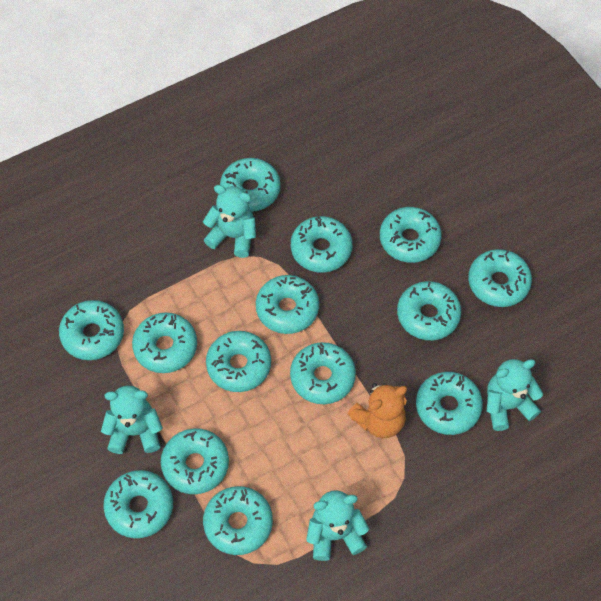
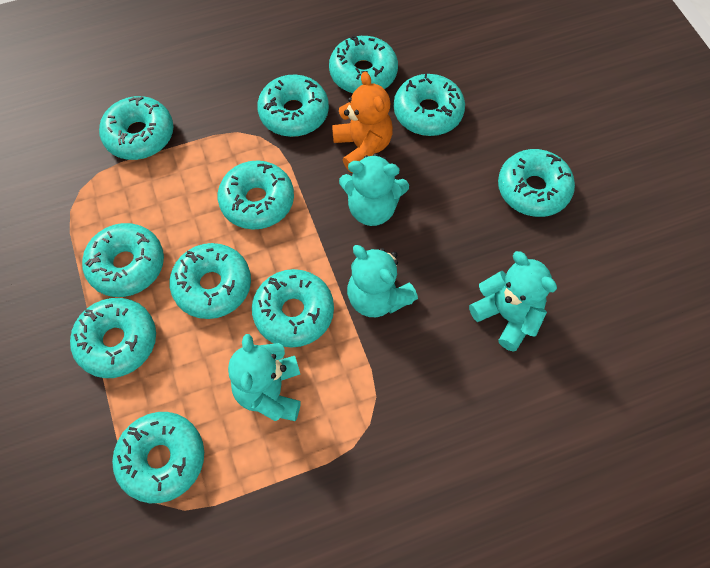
turquoise donut: [59,300,124,360] [104,470,173,538] [132,313,197,373] [161,428,229,494] [203,486,273,555] [206,331,271,392] [220,158,281,212] [256,275,319,334] [290,342,356,404] [291,216,352,273] [380,207,442,263] [397,281,461,340] [416,372,483,435] [468,249,532,307] = 14 -> [70,298,156,378] [82,223,164,297] [99,96,174,160] [112,412,204,503] [169,243,251,319] [218,161,294,230] [252,269,334,348] [257,75,329,137] [329,35,398,93] [394,73,465,136] [498,149,575,217] = 11

